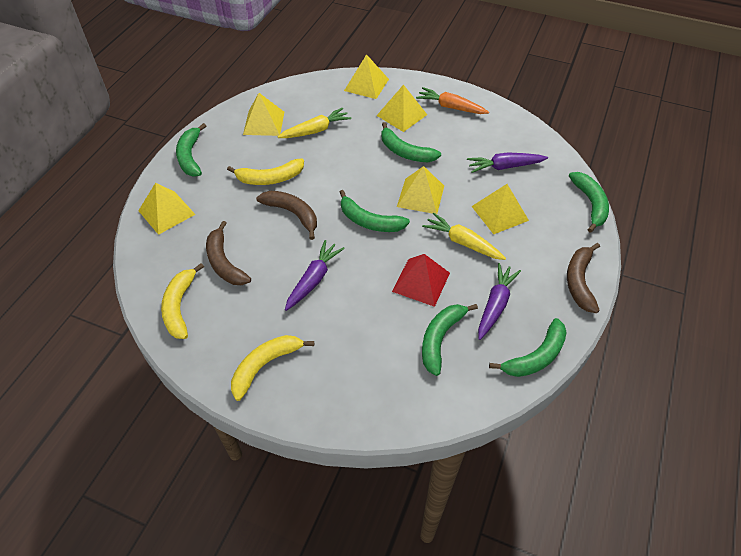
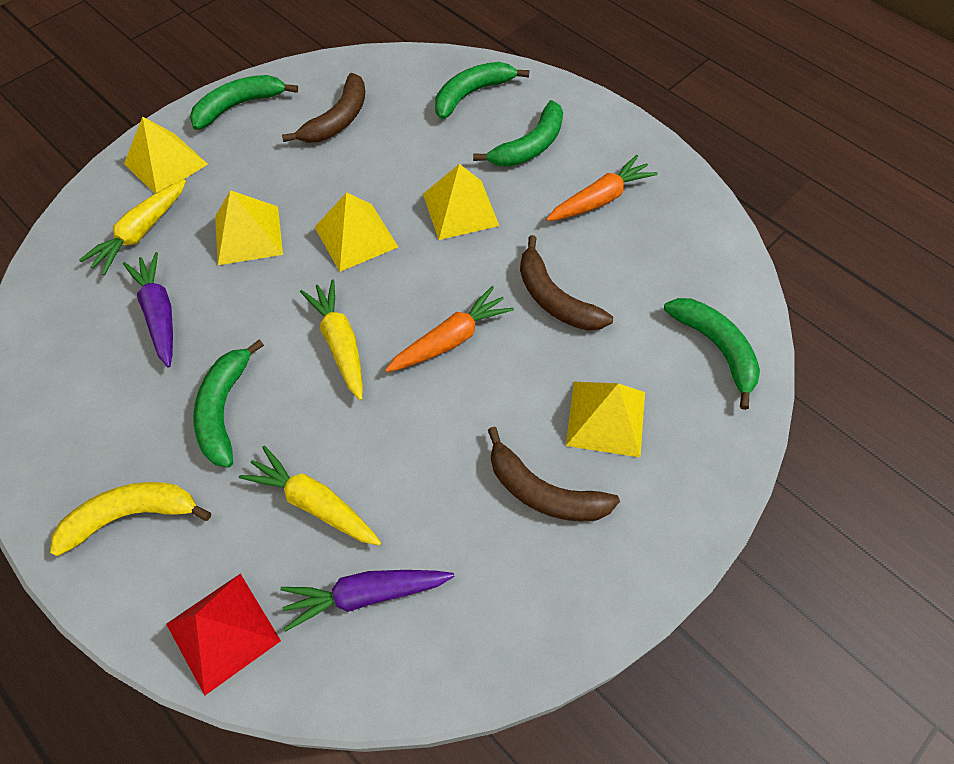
green banana: [176,123,206,176] [340,190,410,232] [381,122,441,162] [422,304,478,376] [489,318,567,377] [569,172,609,233] = 6 -> [190,75,298,130] [193,340,264,468] [435,62,530,119] [473,100,563,167] [664,298,760,410] = 5
orange carrot: [416,87,489,114] = 1 -> [385,286,514,372] [546,155,658,221] = 2
purple carrot: [285,240,345,311] [467,152,548,173] [478,263,521,340] = 3 -> [123,252,173,368] [281,570,455,631] = 2
yellow banana: [161,263,204,339] [227,158,304,185] [231,335,314,401] = 3 -> [50,482,211,556] = 1
yellow carrot: [278,107,352,138] [422,213,506,260] = 2 -> [79,180,186,275] [239,446,381,546] [300,279,363,400] = 3
yellow pyramid: [138,183,196,235] [243,93,284,136] [344,54,389,99] [376,84,427,132] [397,166,444,214] [471,184,529,234] = 6 -> [124,116,208,194] [215,190,283,265] [314,192,398,272] [423,164,499,240] [566,382,645,457] = 5

